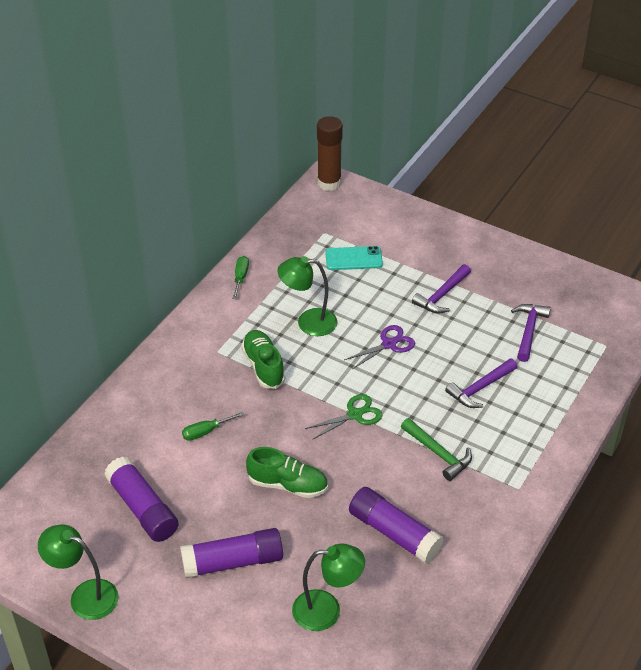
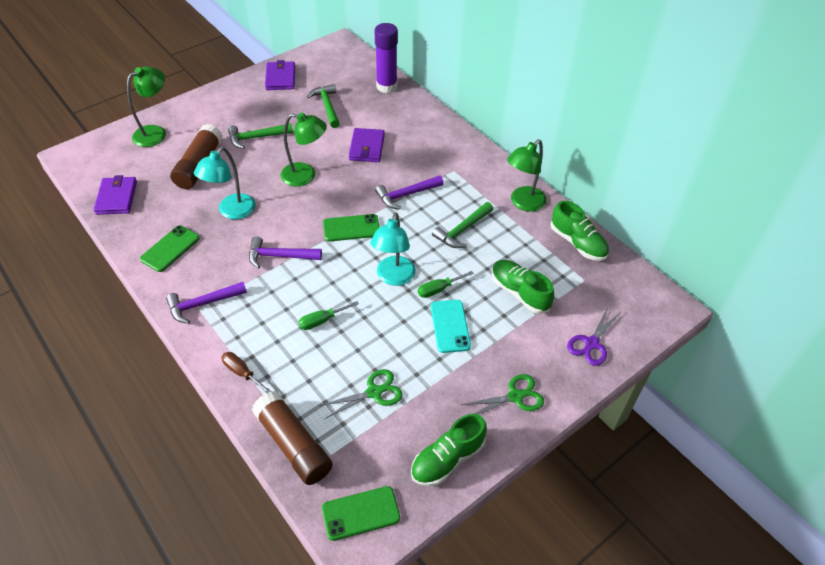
brown glue stick: [317,116,343,191] = 1 -> [170,124,223,189] [252,391,333,485] = 2
brown screwdriver: none = 0 -> [222,352,272,393] = 1
green hammer: [401,418,472,481] = 1 -> [228,123,293,149] [307,84,340,128] [432,202,493,248] = 3
green phone: none = 0 -> [140,225,200,272] [322,486,400,541] [323,214,379,242] = 3
green scissors: [305,394,383,440] = 1 -> [319,369,403,419] [461,374,544,414] = 2
green shoe: [241,330,286,389] [246,447,328,498] = 2 -> [411,414,487,486] [492,260,554,314] [550,201,609,261] = 3
purple glue stick: [104,456,179,542] [180,528,283,578] [349,487,444,564] = 3 -> [375,23,398,93] = 1
purple wallet: none = 0 -> [94,175,137,215] [265,60,295,90] [349,128,385,162] = 3
turquoise lamp: none = 0 -> [194,147,256,219] [370,212,416,286] = 2

